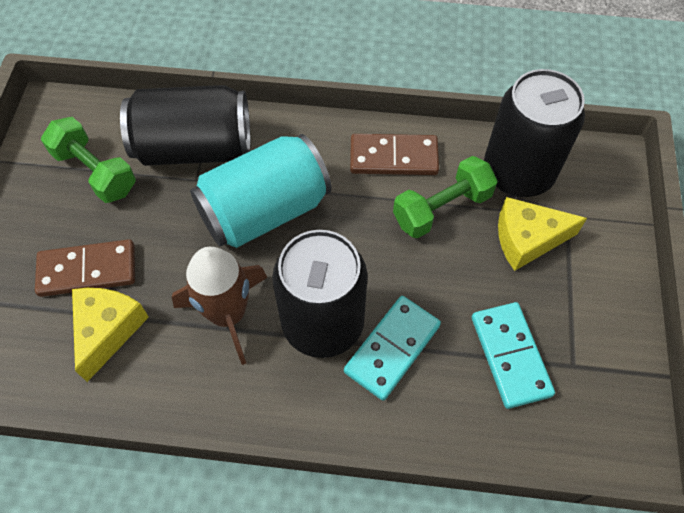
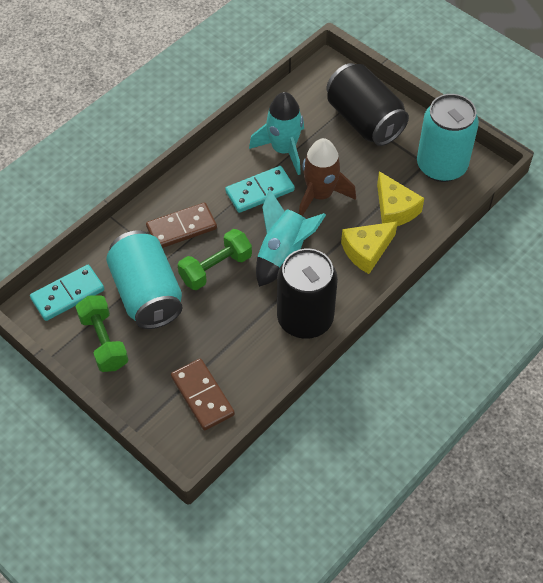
black can: [120,85,250,166] [272,230,368,358] [484,69,585,197] = 3 -> [277,248,338,339] [326,63,409,146] = 2
turquoise can: [190,134,331,248] = 1 -> [106,230,183,329] [417,94,479,182] = 2
turquoise rocket: none = 0 -> [249,92,304,175] [256,189,326,287] = 2

